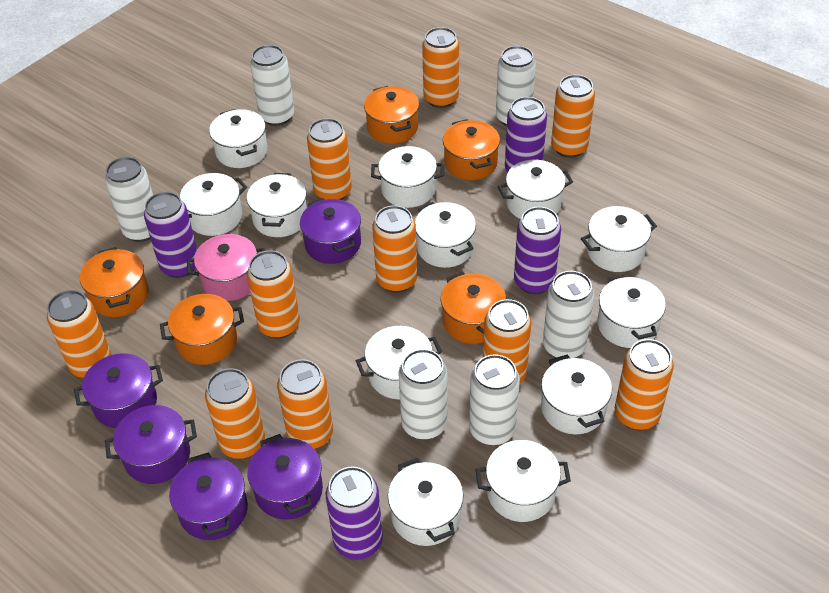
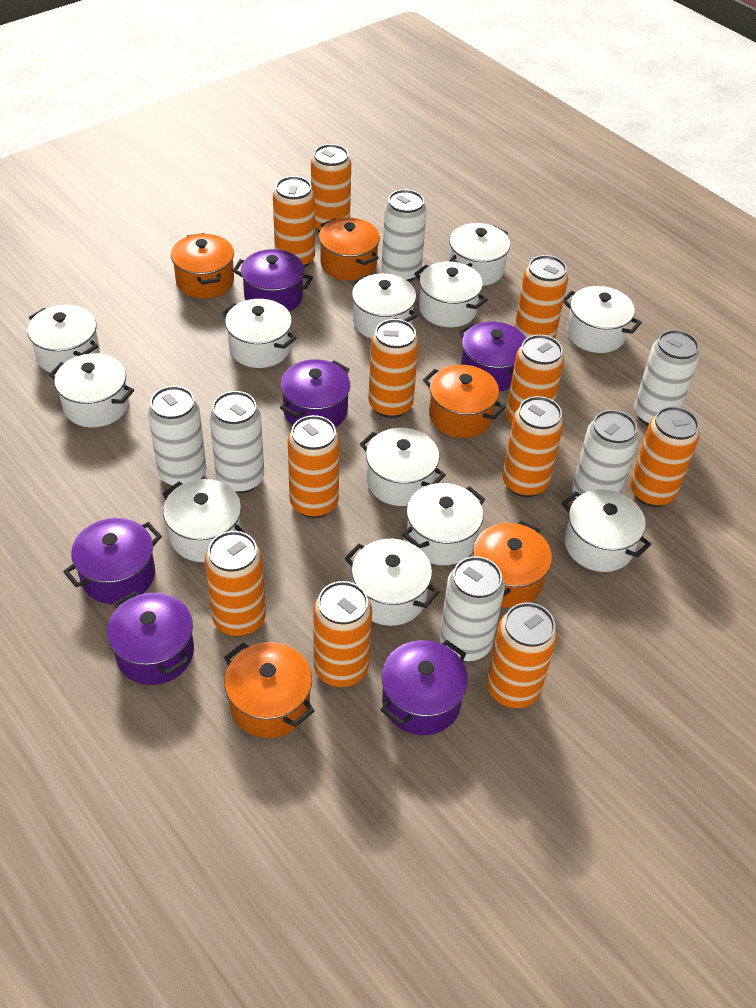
orange can: [47,290,112,378] [205,368,265,459] [247,250,300,339] [277,359,333,449] [307,118,352,200] [372,205,417,293] [422,27,459,108] [483,299,532,384] [551,74,595,158] [615,339,674,430] = 10 -> [205,531,266,637] [273,176,315,268] [288,415,340,518] [311,144,351,232] [313,581,372,687] [368,319,419,418] [487,602,557,708] [502,396,564,497] [506,335,564,425] [514,255,568,339] [630,406,700,507] = 11
pink pot: [187,234,265,301] = 1 -> none = 0
purple can: [144,192,197,278] [326,466,383,560] [505,97,547,172] [514,207,561,294] = 4 -> none = 0
purple pot: [74,353,163,428] [105,405,197,484] [169,452,248,540] [247,434,323,520] [300,198,361,264] = 5 -> [63,518,162,604] [107,591,194,685] [233,249,313,312] [280,359,350,428] [381,640,468,735] [458,322,526,391] = 6

